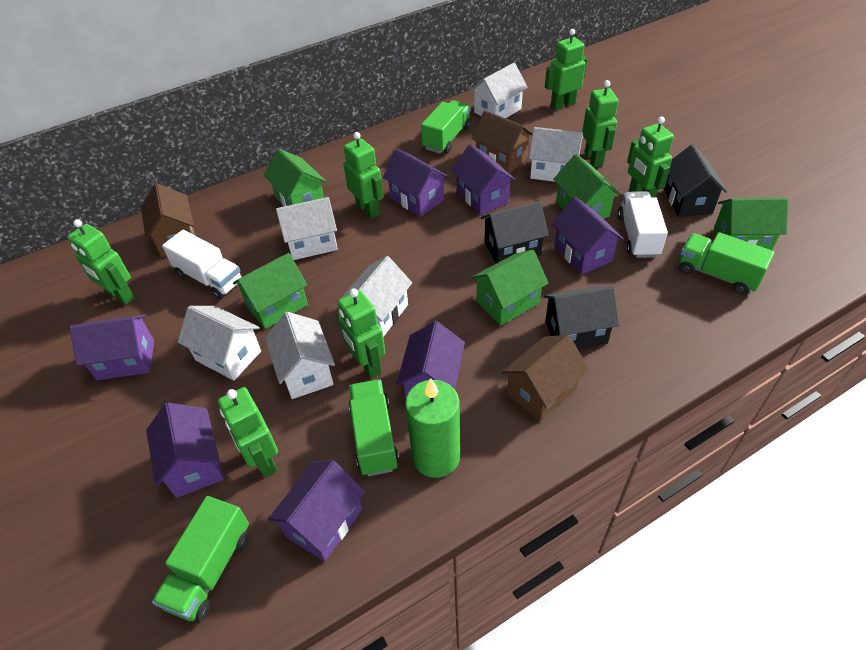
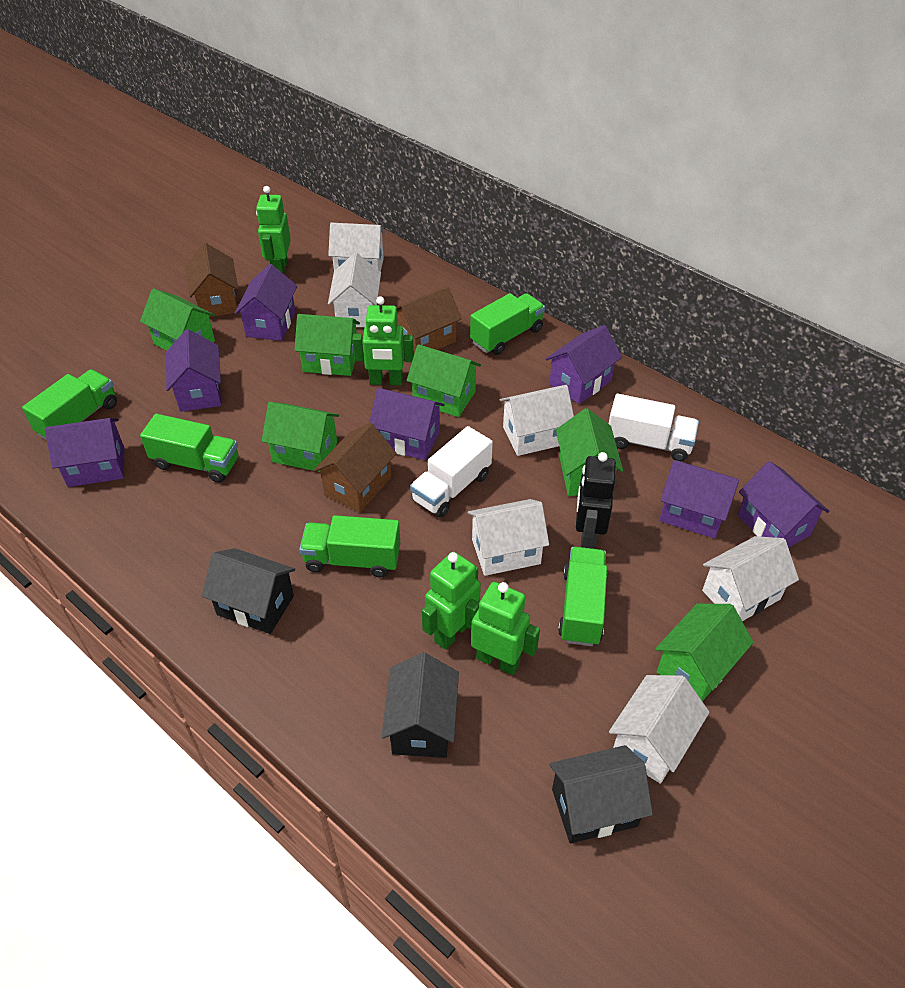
black robot: none = 0 -> [576,452,616,549] = 1
green candle: [405,378,460,478] = 1 -> none = 0
green house: [233,253,308,329] [264,149,326,207] [471,250,549,326] [553,154,620,219] [714,198,788,250] = 5 -> [140,288,215,351] [262,402,339,472] [295,314,360,376] [407,344,481,417] [556,408,623,496] [655,604,754,702] = 6
green robot: [67,219,135,305] [218,387,278,477] [338,289,386,379] [343,132,384,219] [545,29,587,110] [582,80,619,167] [627,116,674,198] = 7 -> [256,186,291,274] [352,296,414,385] [422,551,481,650] [465,582,540,675] = 4
green truck: [152,496,249,622] [349,379,399,476] [421,100,471,154] [679,232,774,294] = 4 -> [22,369,117,440] [140,414,238,483] [299,515,400,577] [470,293,545,355] [558,547,607,646] = 5

